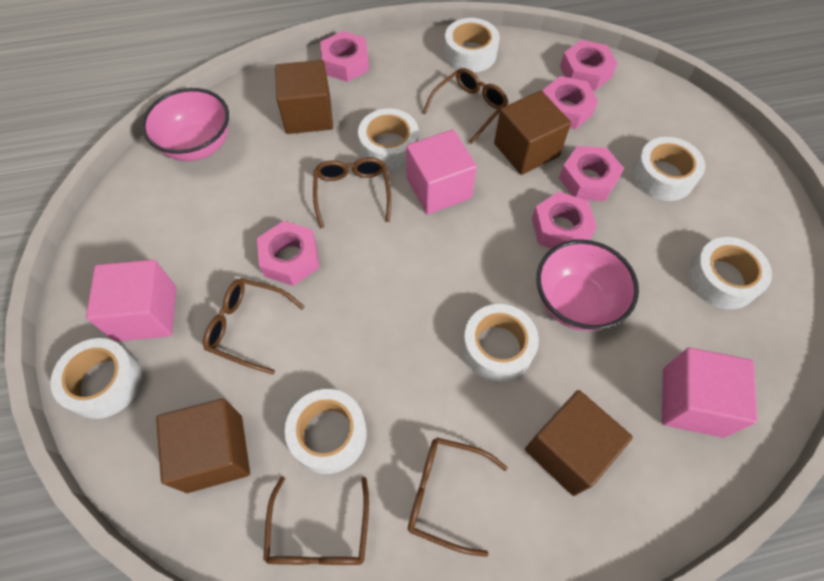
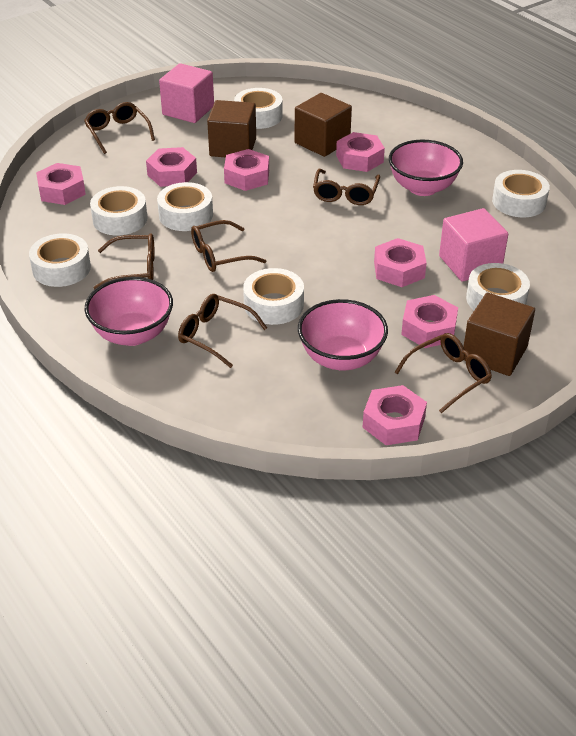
brown cube: [156,398,250,493] [275,60,333,134] [494,91,571,175] [525,390,633,496] = 4 -> [207,100,256,157] [295,93,352,157] [464,293,535,376] = 3
brown glasses: [203,278,305,374] [263,476,369,565] [313,157,391,229] [408,437,508,557] [423,68,508,144] = 5 -> [84,102,155,154] [94,233,155,289] [178,294,267,368] [191,220,266,272] [313,169,380,205] [394,333,492,413] = 6
pink bowl: [141,88,229,161] [537,240,639,331] = 2 -> [85,277,173,346] [298,299,388,370] [389,140,463,196] = 3
pink cube: [86,260,176,342] [406,129,477,214] [662,348,757,438] = 3 -> [159,63,214,123] [439,208,508,282] = 2
pink nut: [257,221,319,286] [320,31,369,82] [532,191,597,249] [542,76,598,129] [559,146,624,201] [560,40,617,91] = 6 -> [36,163,86,205] [146,147,197,187] [224,149,269,191] [336,132,385,172] [363,385,427,445] [374,238,427,287] [401,295,458,348] = 7

